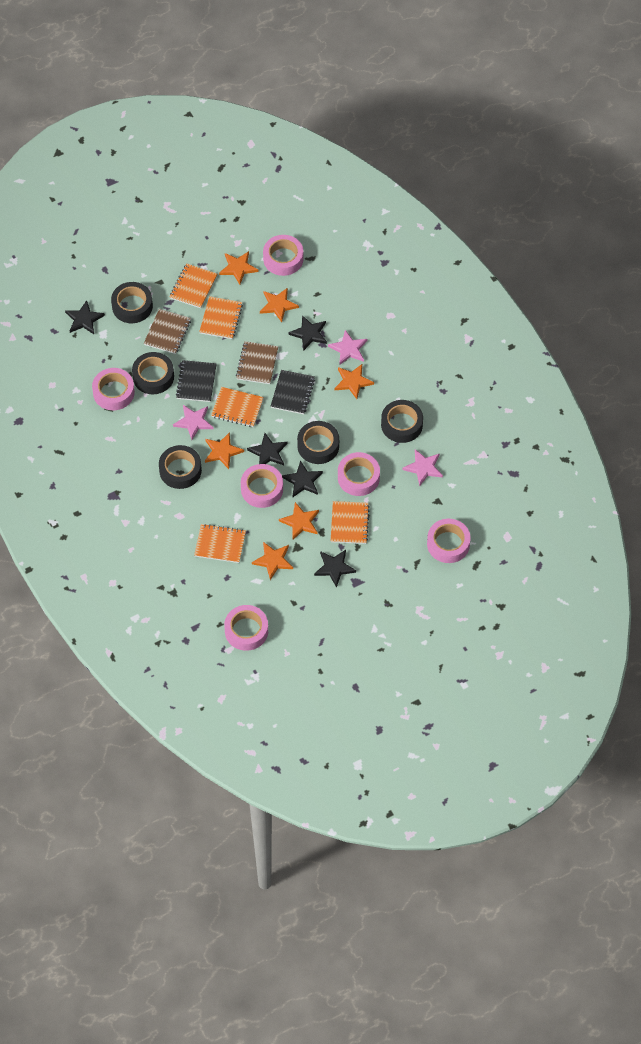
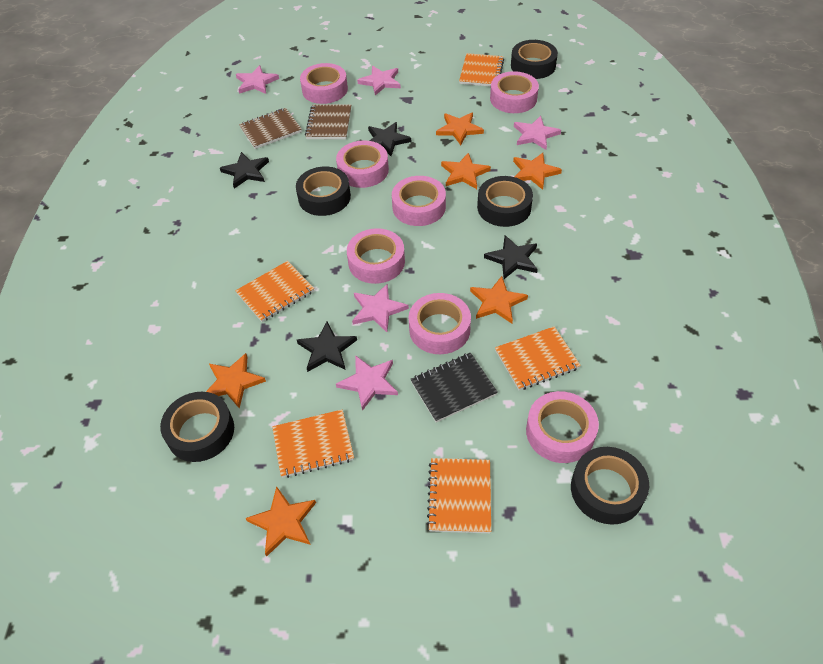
black notebook: [176,360,217,402] [271,370,315,414] = 2 -> [410,353,498,423] = 1
black star: [65,300,105,334] [247,433,287,465] [282,460,323,497] [288,315,327,350] [314,550,356,587] = 5 -> [220,152,269,188] [297,322,357,372] [368,122,411,156] [484,235,538,279] = 4
pink star: [173,405,214,440] [328,330,367,364] [402,449,443,486] = 3 -> [236,65,279,94] [336,355,398,411] [352,283,409,332] [357,66,401,96] [514,116,561,150] = 5
pink tape: [92,368,135,410] [224,605,268,651] [241,464,283,508] [263,235,304,276] [338,452,380,496] [427,519,471,563] = 6 -> [300,63,348,104] [336,140,389,188] [347,228,405,284] [392,176,446,226] [409,293,471,354] [490,71,539,113] [526,391,599,463] = 7

